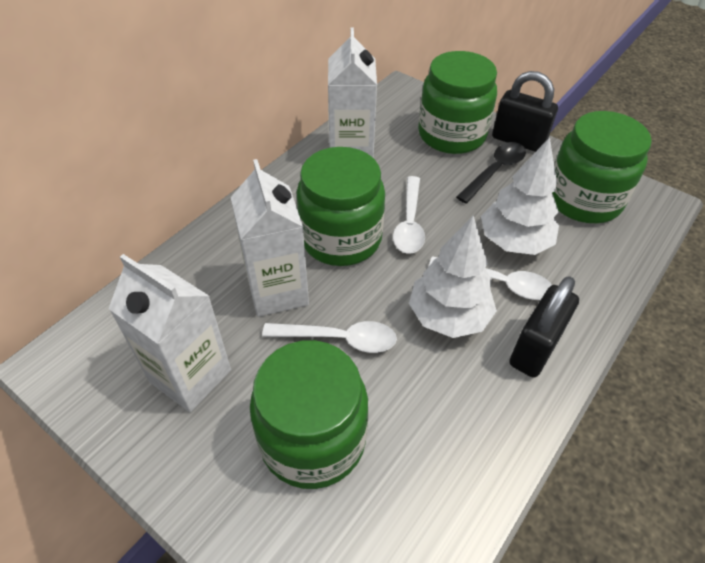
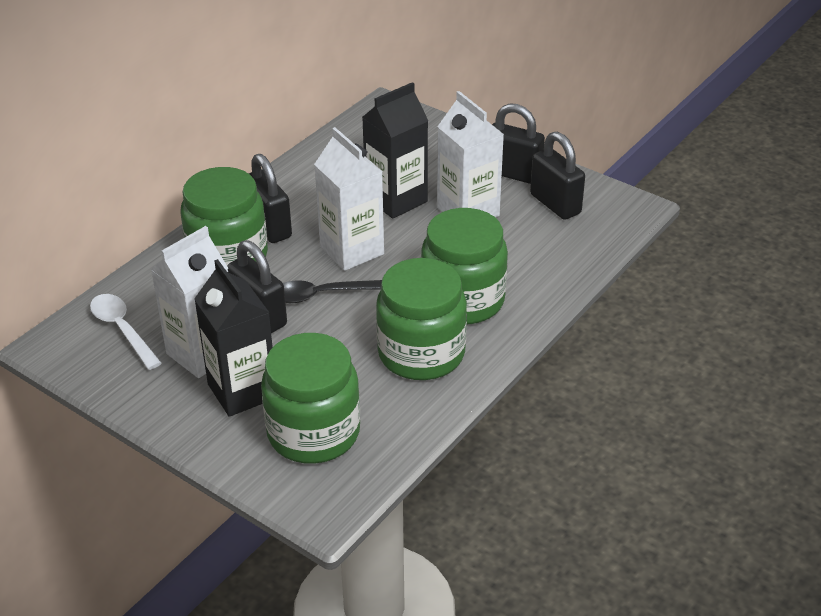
black carton: none = 0 -> [194,259,273,417] [362,82,428,219] = 2
black padlock: [492,71,558,152] [510,276,579,378] = 2 -> [227,240,287,333] [248,154,292,243] [492,104,545,184] [530,132,585,220] = 4
white spoon: [262,321,397,353] [393,176,425,254] [429,256,552,300] = 3 -> [90,294,162,370] = 1
white tree: [409,215,497,338] [481,137,559,255] = 2 -> none = 0

